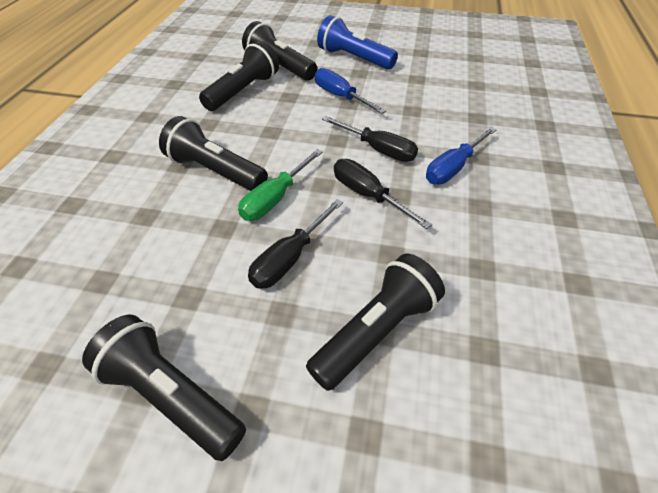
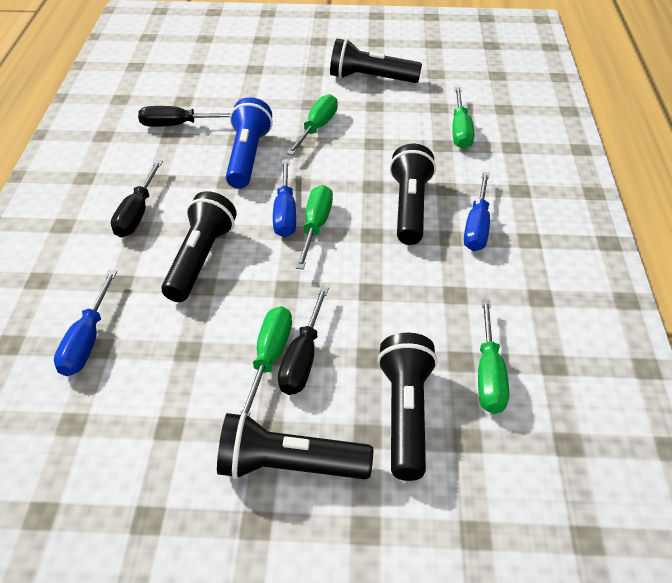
blue screwdriver: [315,68,386,114] [426,127,497,184] = 2 -> [54,270,117,376] [273,159,296,237] [464,172,490,251] = 3
green screwdriver: [238,149,323,221] = 1 -> [240,306,292,416] [287,94,338,155] [296,185,333,270] [452,87,474,149] [478,299,509,414] = 5

